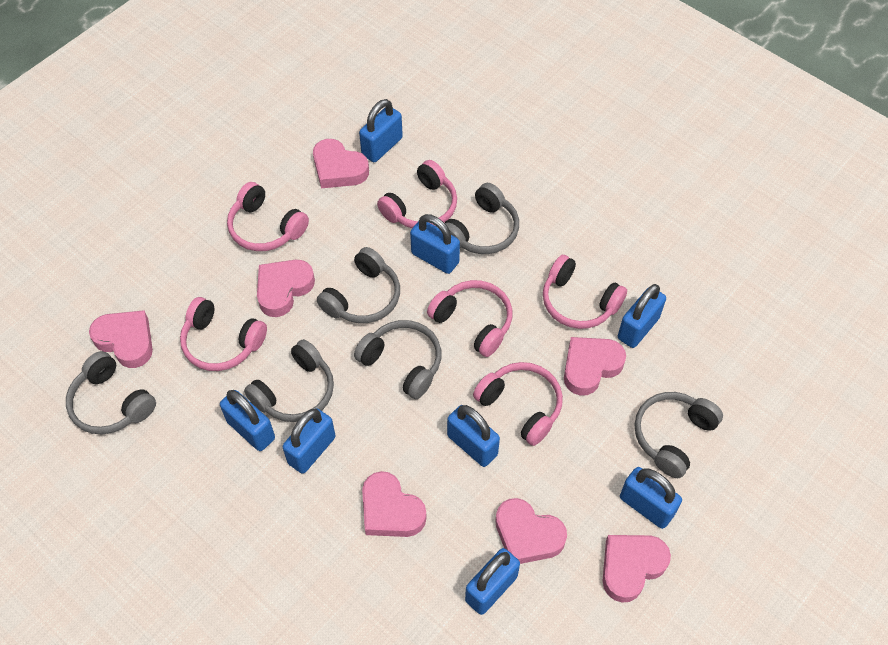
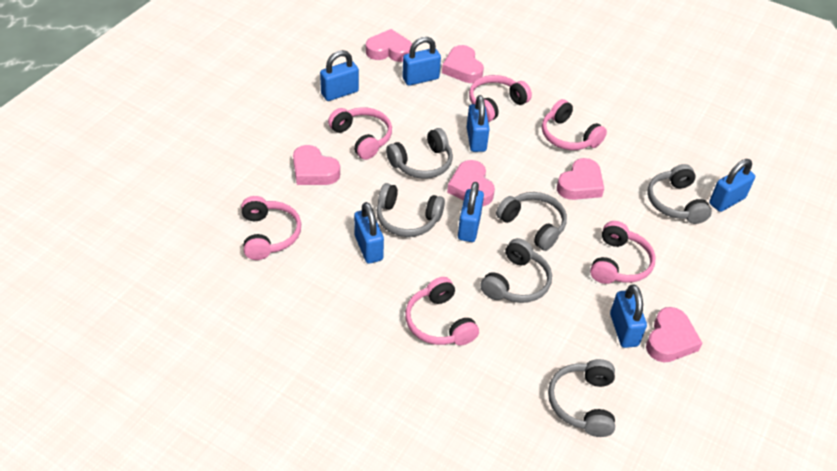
blue padlock: [220,390,275,451] [283,408,336,474] [359,99,403,162] [410,214,460,274] [447,405,500,467] [465,548,520,615] [618,284,666,348] [620,467,682,529] = 8 -> [320,50,359,101] [354,202,384,264] [402,37,441,86] [458,182,484,242] [467,95,490,152] [610,284,647,348] [709,159,755,212] = 7
pink heart: [89,310,153,368] [257,260,315,317] [313,139,369,188] [362,471,427,537] [495,498,567,564] [564,337,626,396] [603,535,671,603] = 7 -> [293,145,340,185] [366,29,412,62] [442,45,484,83] [447,160,495,206] [557,158,604,200] [646,307,702,362] = 6

